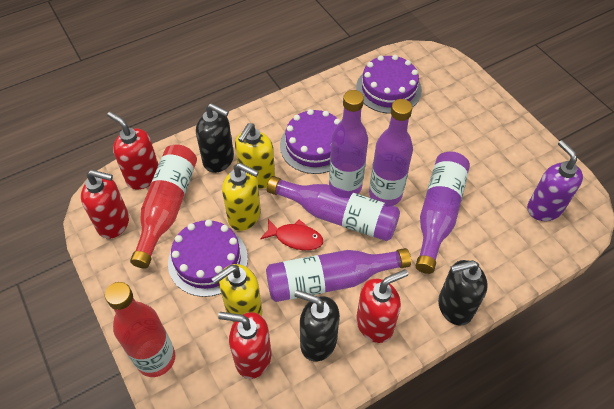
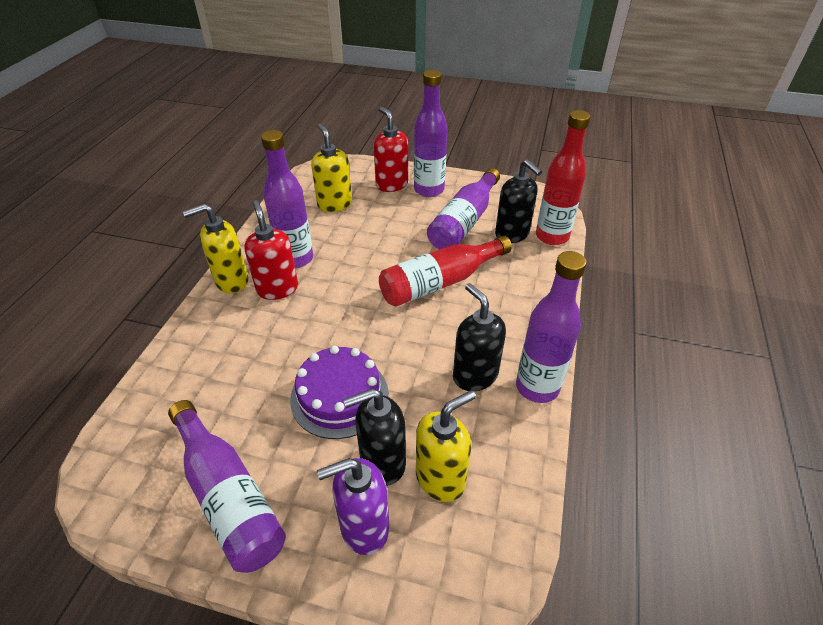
purple cake: [168,220,248,297] [280,109,341,174] [356,55,422,114] = 3 -> [290,346,389,439] = 1
red fish: [260,219,323,250] = 1 -> none = 0
red soap dispenser: [81,170,129,239] [107,112,158,189] [218,312,271,379] [356,269,408,343] = 4 -> [244,200,298,300] [374,107,408,192] = 2

